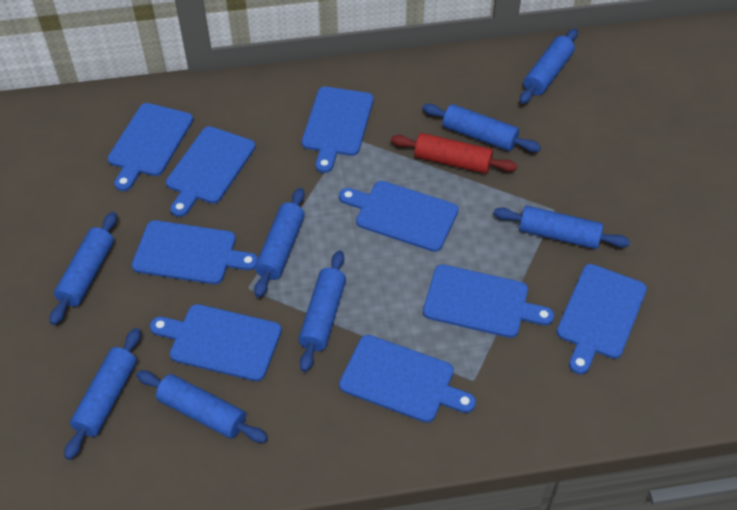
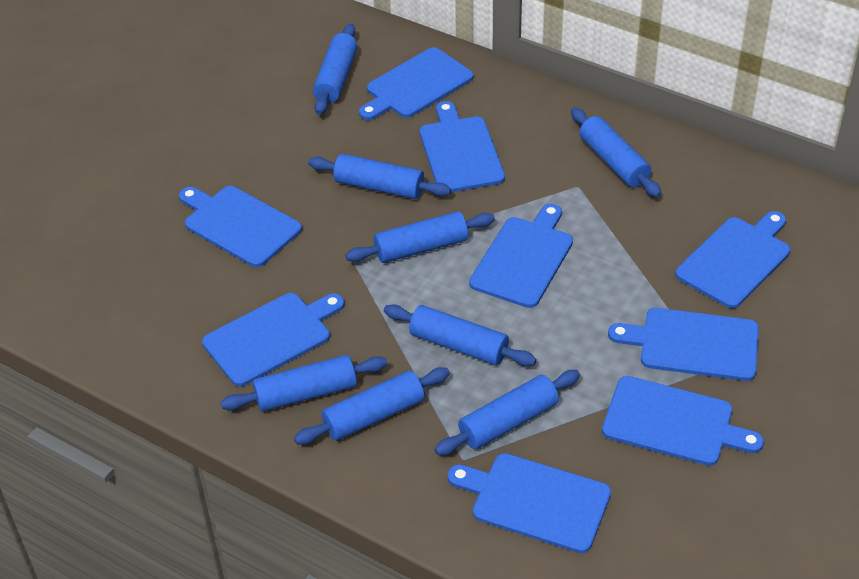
red rolling pin: [391,133,517,174] = 1 -> none = 0

